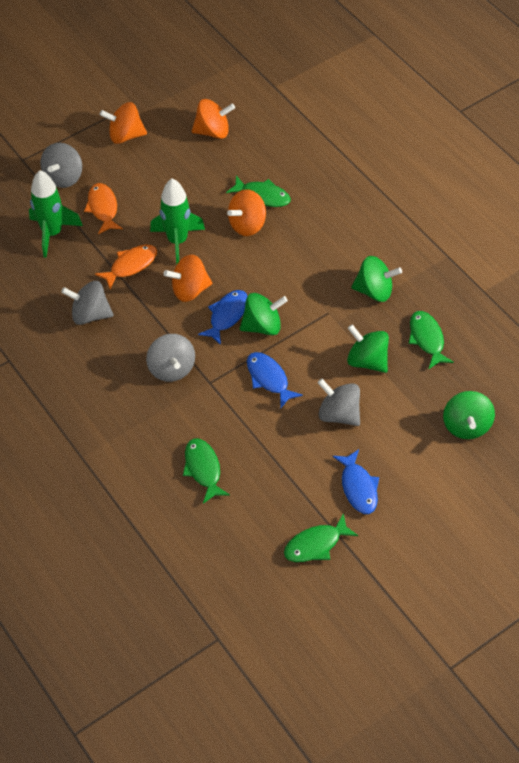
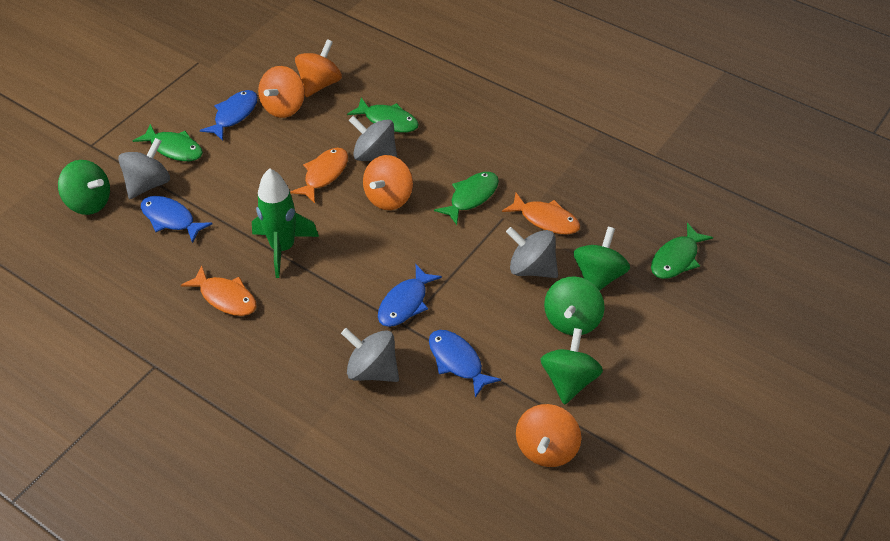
blue fish: [198,290,248,345] [247,352,303,408] [332,449,379,514] = 3 -> [141,196,213,243] [200,90,258,141] [378,264,442,327] [429,330,501,398] = 4
green rocket: [29,170,83,258] [150,178,205,264] = 2 -> [252,168,319,278] = 1
orange fish: [84,183,123,234] [95,245,157,289] = 2 -> [181,266,257,316] [290,148,348,203] [502,193,580,234] = 3

